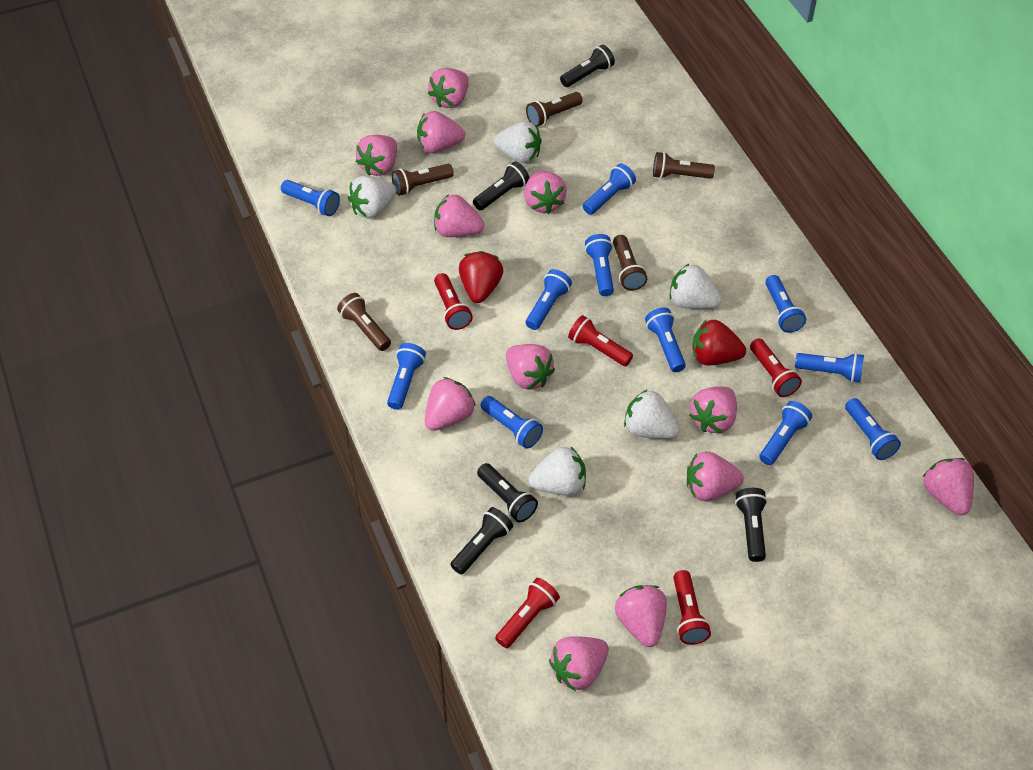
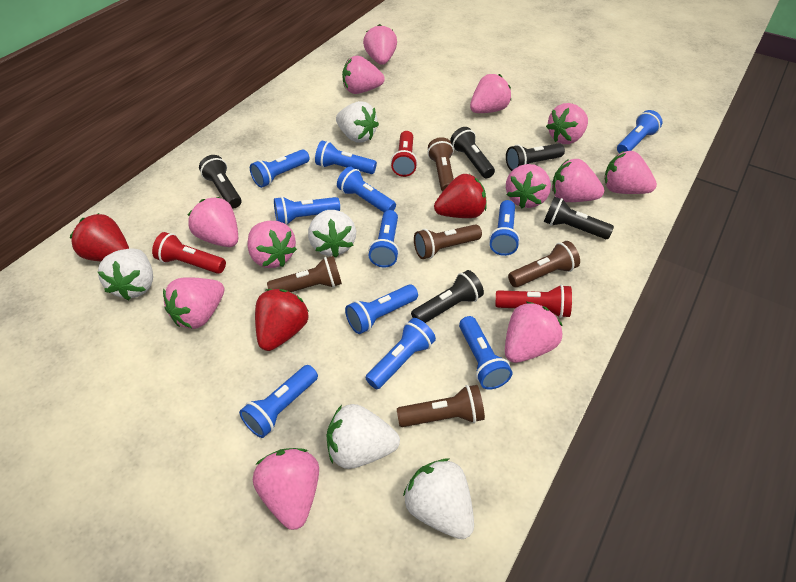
red flashlight: [434,273,473,330] [495,578,560,648] [568,315,633,366] [673,570,711,645] [750,339,802,397] = 5 -> [152,232,226,274] [391,131,418,177] [495,285,572,318] = 3
red strawberry: [459,251,503,303] [693,319,746,366] = 2 -> [70,213,129,261] [255,289,309,351] [434,174,487,218] = 3

